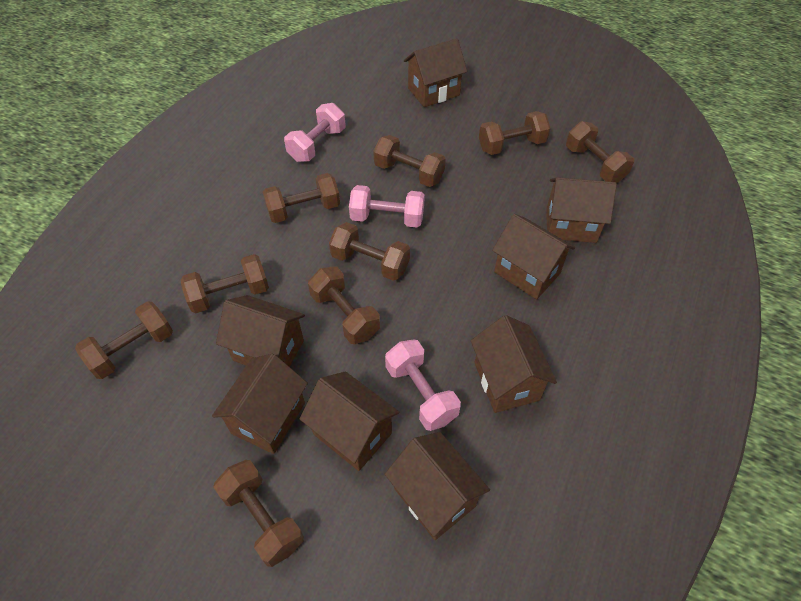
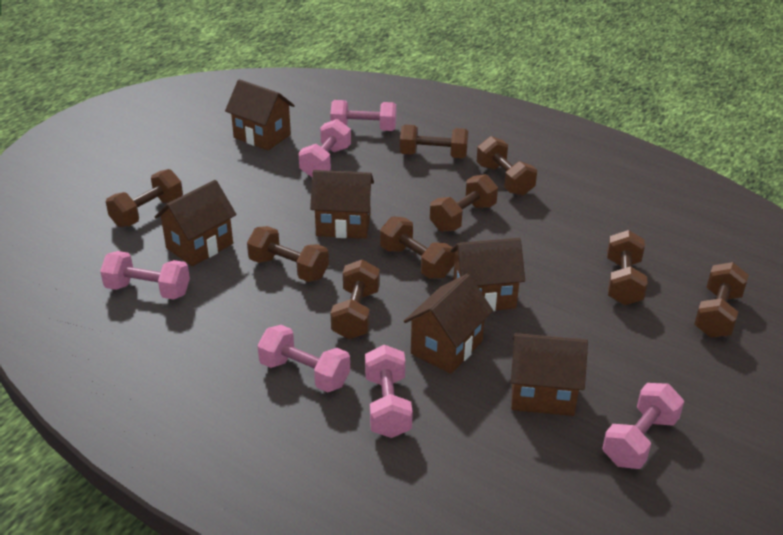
brown house: [212,354,308,454] [216,295,305,367] [300,372,399,471] [385,432,490,540] [404,38,467,107] [471,315,557,413] [492,214,575,299] [546,177,617,243] = 8 -> [154,180,237,266] [225,79,295,150] [310,170,374,239] [404,274,493,374] [450,238,525,311] [511,333,588,416] = 6
pink dumbbell: [284,103,346,162] [349,185,425,228] [385,339,461,431] = 3 -> [100,251,190,300] [257,325,350,393] [299,119,351,177] [330,100,397,131] [365,345,413,438] [602,383,684,469] = 6

